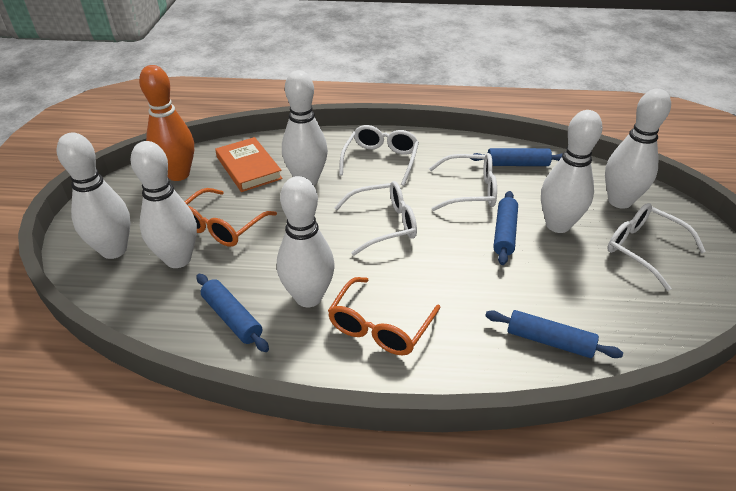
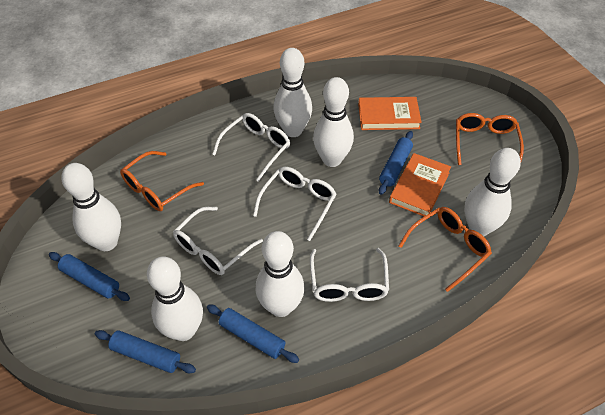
orange book: [215,137,283,192] = 1 -> [358,97,422,130] [389,153,451,216] = 2
orange bowling pin: [139,65,194,181] = 1 -> none = 0
orange glasses: [185,188,277,247] [328,277,441,355] = 2 -> [120,151,204,211] [399,207,492,292] [456,113,524,165] = 3

